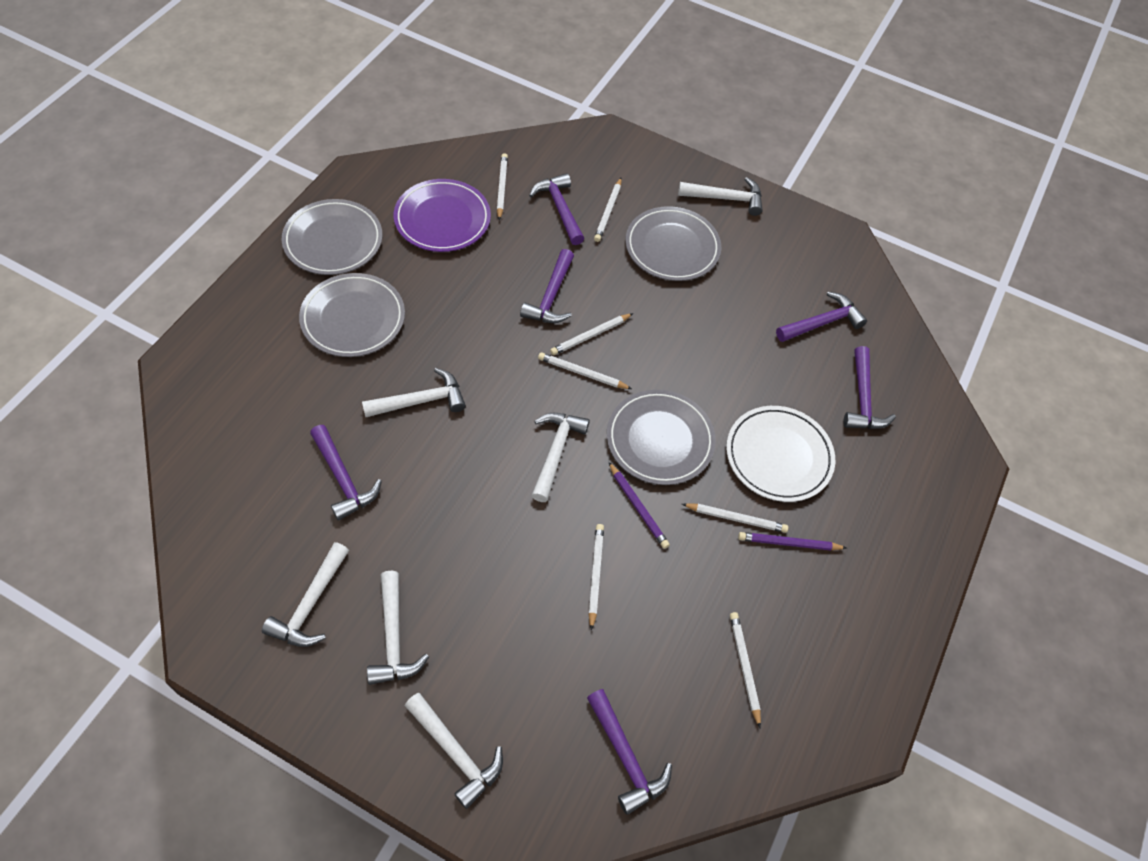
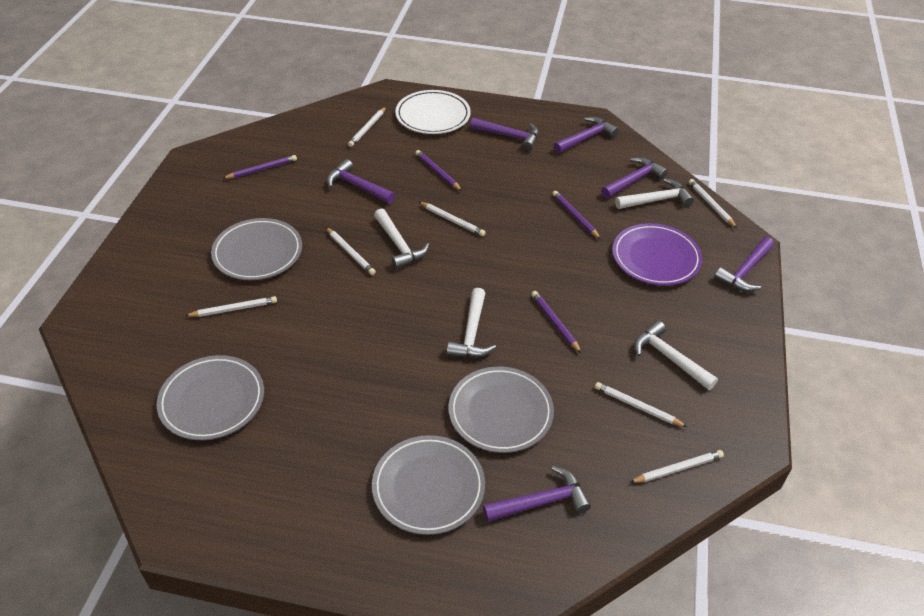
purple pencil: [609,462,670,549] [738,532,846,551] = 2 -> [222,155,297,179] [415,150,462,191] [531,291,582,354] [552,191,601,239] = 4
white hammer: [262,542,349,647] [362,368,466,417] [367,571,429,685] [405,693,503,809] [531,413,590,502] [678,177,763,216] = 6 -> [374,208,429,269] [447,288,496,358] [615,178,694,209] [634,321,718,390] = 4

